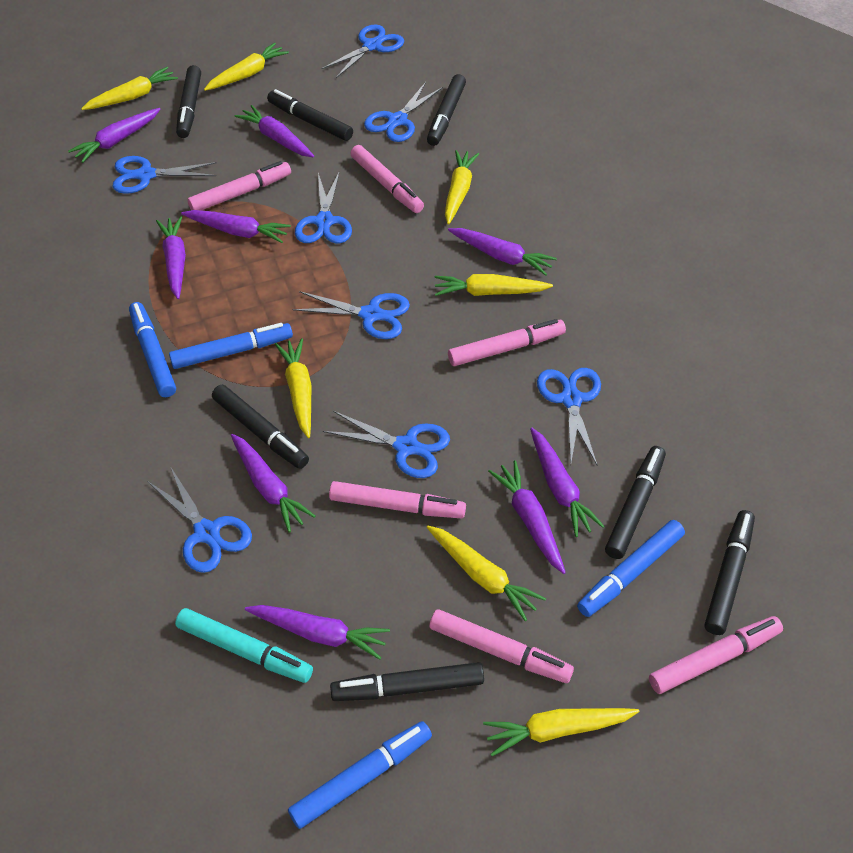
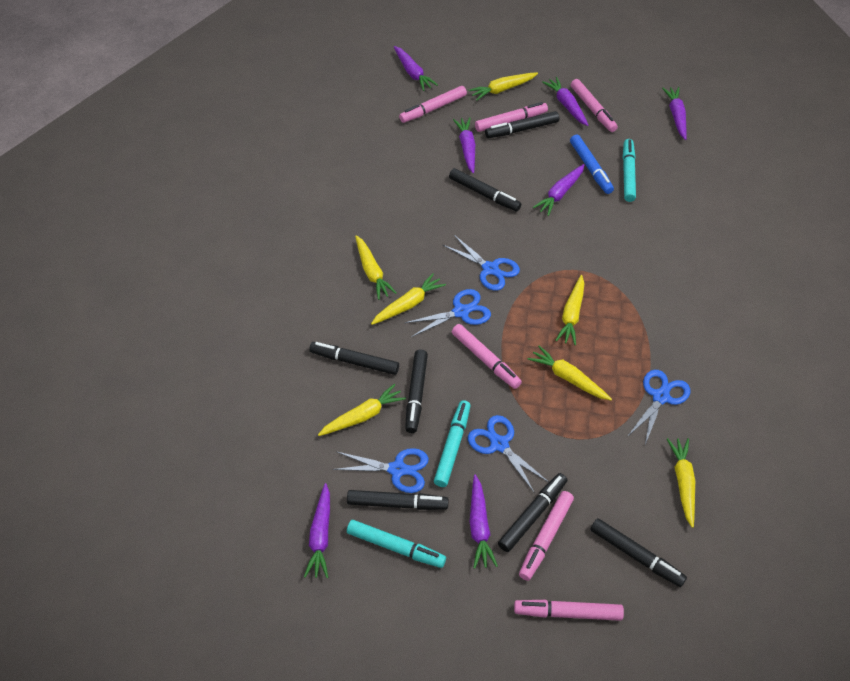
blue marker: [129,302,176,397] [169,323,293,369] [288,721,432,829] [577,520,685,617] = 4 -> [570,135,614,194] = 1
blue scissors: [112,156,217,194] [147,466,252,573] [292,291,410,339] [295,171,352,243] [322,24,404,78] [323,411,450,478] [364,82,443,142] [537,368,601,465] = 8 -> [332,448,429,493] [405,289,491,337] [443,235,520,291] [468,415,549,493] [627,370,690,445] = 5
purple carrot: [68,108,160,163] [156,216,186,299] [181,210,291,243] [231,434,315,533] [234,105,314,157] [245,605,390,660] [448,228,557,276] [488,460,566,574] [530,428,604,537] = 9 -> [304,483,330,578] [394,46,438,91] [453,117,475,173] [470,474,498,569] [533,164,584,216] [542,77,589,126] [662,87,687,140] = 7
turquoise marker: [175,608,313,683] = 1 -> [347,520,446,568] [434,400,471,487] [623,139,636,202] = 3

